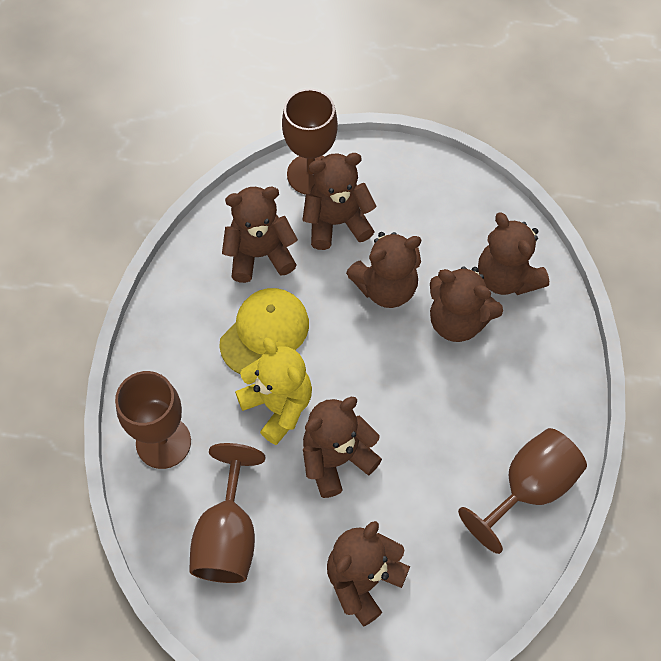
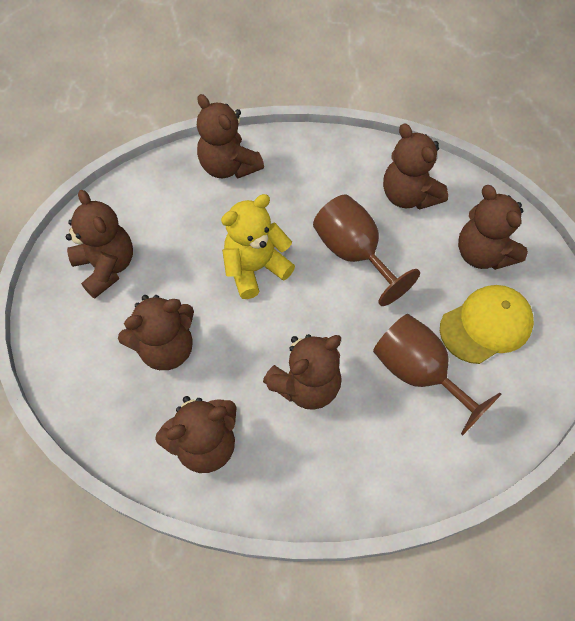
brown goblet: [115,371,191,469] [189,443,265,583] [282,89,338,195] [458,428,587,554] = 4 -> [313,195,420,306] [373,314,502,435] = 2

